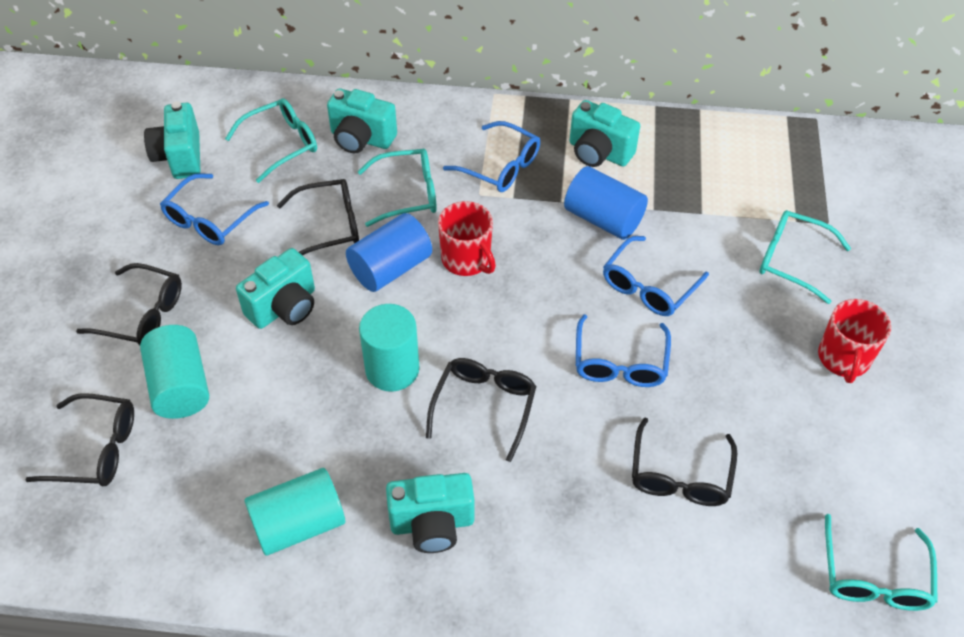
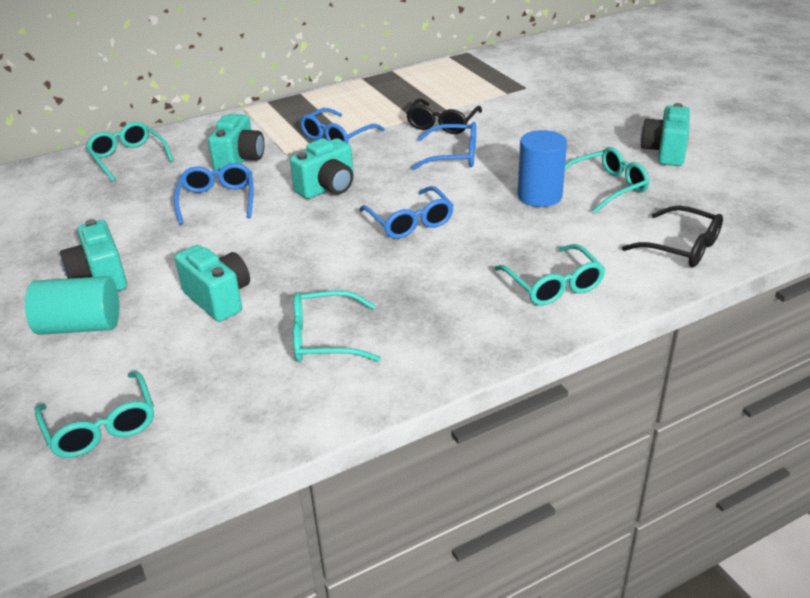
black glasses: [25,393,134,487] [76,263,182,346] [277,179,359,255] [426,358,536,462] [632,418,737,506] = 5 -> [406,98,482,134] [622,205,723,267] = 2
blue cylinder: [346,213,432,292] [564,166,648,240] = 2 -> [517,130,567,207] = 1
red mug: [438,201,496,276] [818,299,891,383] = 2 -> none = 0
turquoise cylinder: [140,325,209,419] [244,468,345,556] [359,304,419,392] = 3 -> [25,276,119,335] = 1
turquoise glasses: [225,98,317,183] [357,149,437,227] [759,210,851,304] [825,514,938,611] = 4 -> [35,371,154,458] [86,122,173,182] [293,290,381,362] [495,244,605,306] [565,147,649,213] = 5

